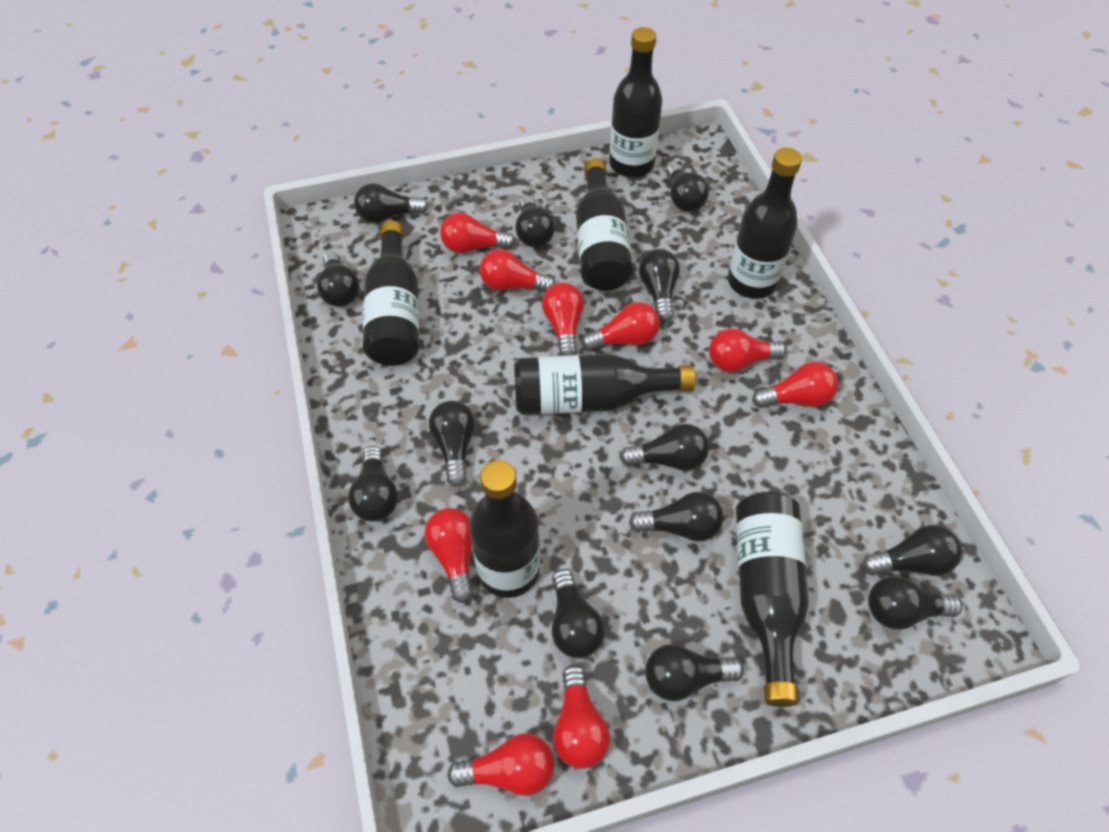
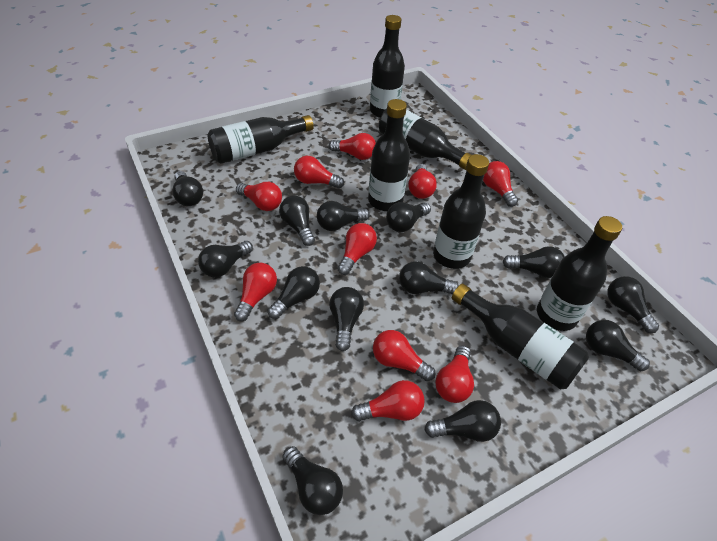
red light bulb: [424,508,473,603] [440,213,515,253] [447,733,554,796] [479,249,555,292] [542,283,584,356] [553,665,610,769] [581,302,660,351] [709,328,786,372] [752,362,838,408] = 9 -> [234,263,277,321] [236,182,282,211] [294,156,344,189] [329,133,376,160] [337,223,377,275] [351,380,425,421] [373,330,436,381] [408,164,437,199] [435,345,474,403] [483,161,518,207] = 10

